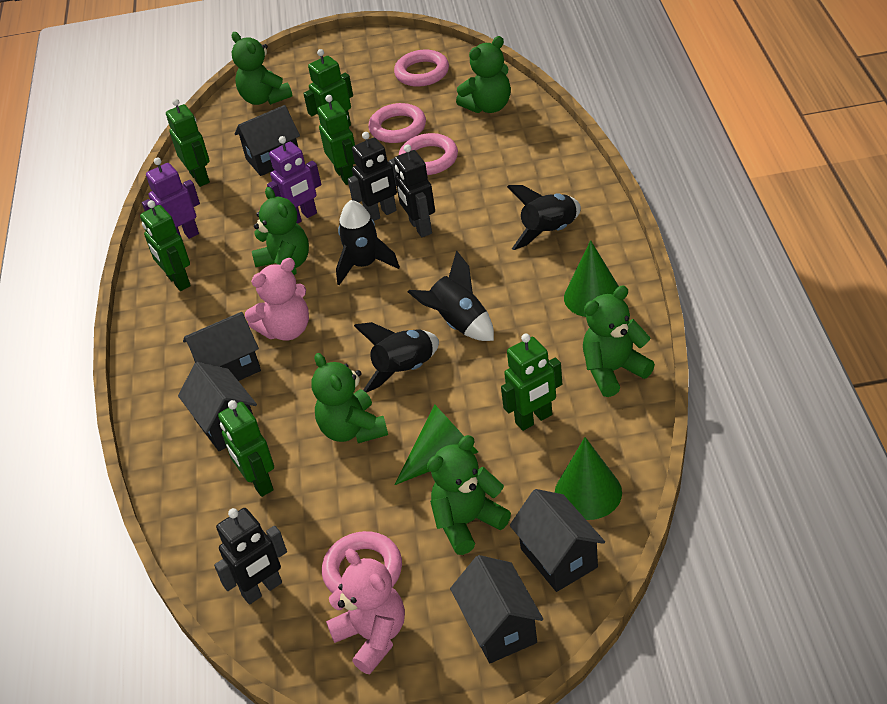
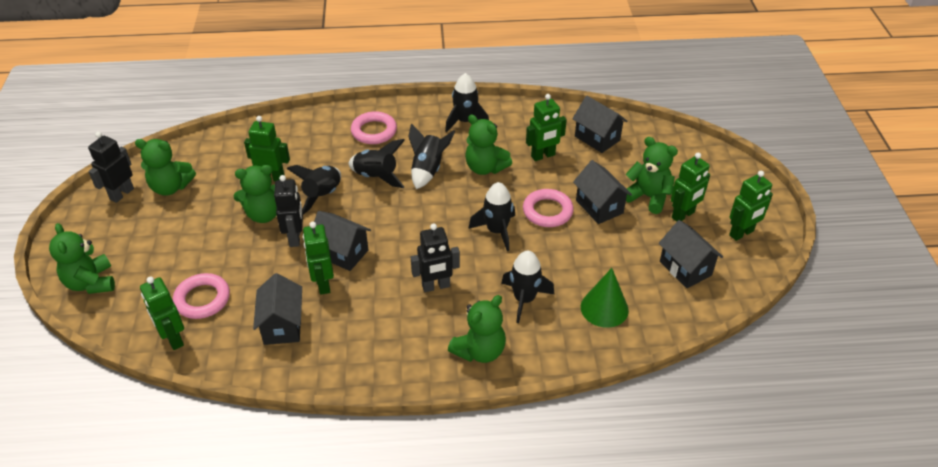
black rocket: [336,200,400,285] [354,322,439,393] [408,251,494,341] [507,185,581,250] = 4 -> [287,165,341,215] [349,139,405,188] [408,123,455,189] [445,73,489,132] [468,182,515,251] [501,251,554,324] = 6
green cone: [395,404,478,485] [555,437,622,520] [564,240,619,317] = 3 -> [581,268,629,328] = 1
pink ring: [322,531,402,593] [369,103,426,143] [394,50,449,87] [399,133,458,175] = 4 -> [173,273,230,319] [351,111,397,144] [523,189,574,227] = 3
pink teddy bear: [245,258,309,341] [326,549,405,674] = 2 -> none = 0
purple robot: [142,157,200,239] [267,136,321,224] = 2 -> none = 0

